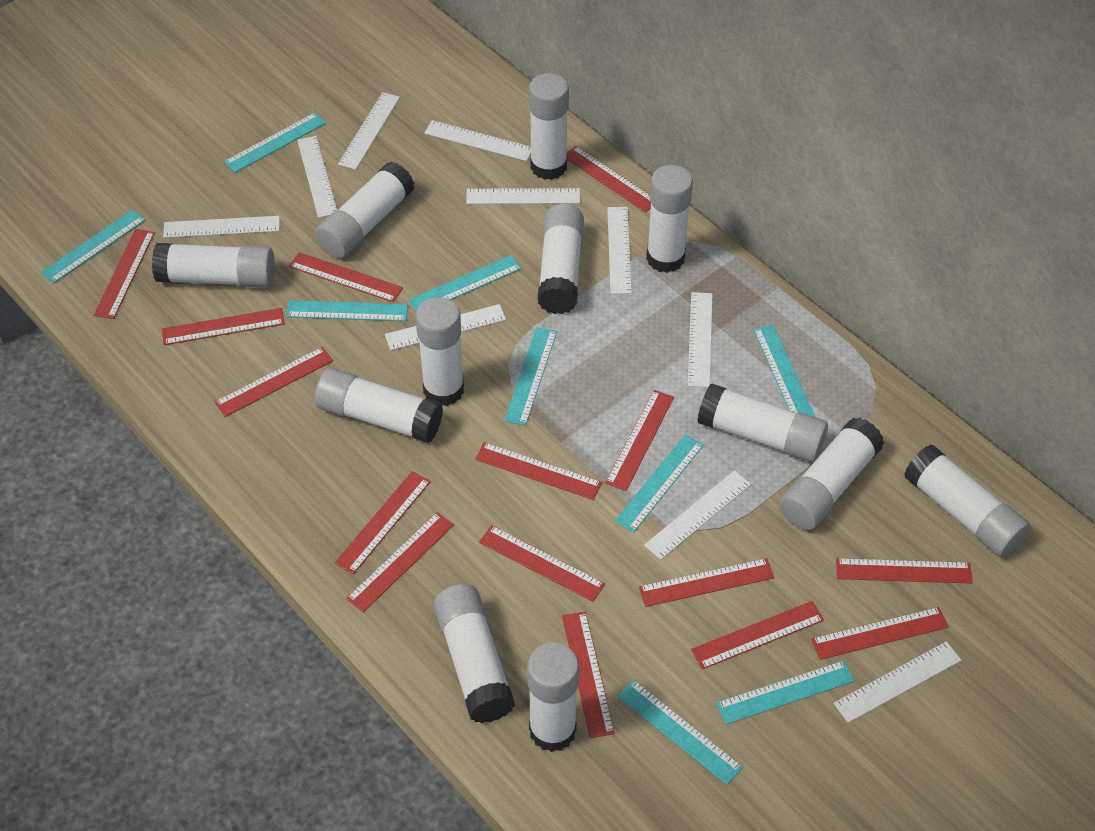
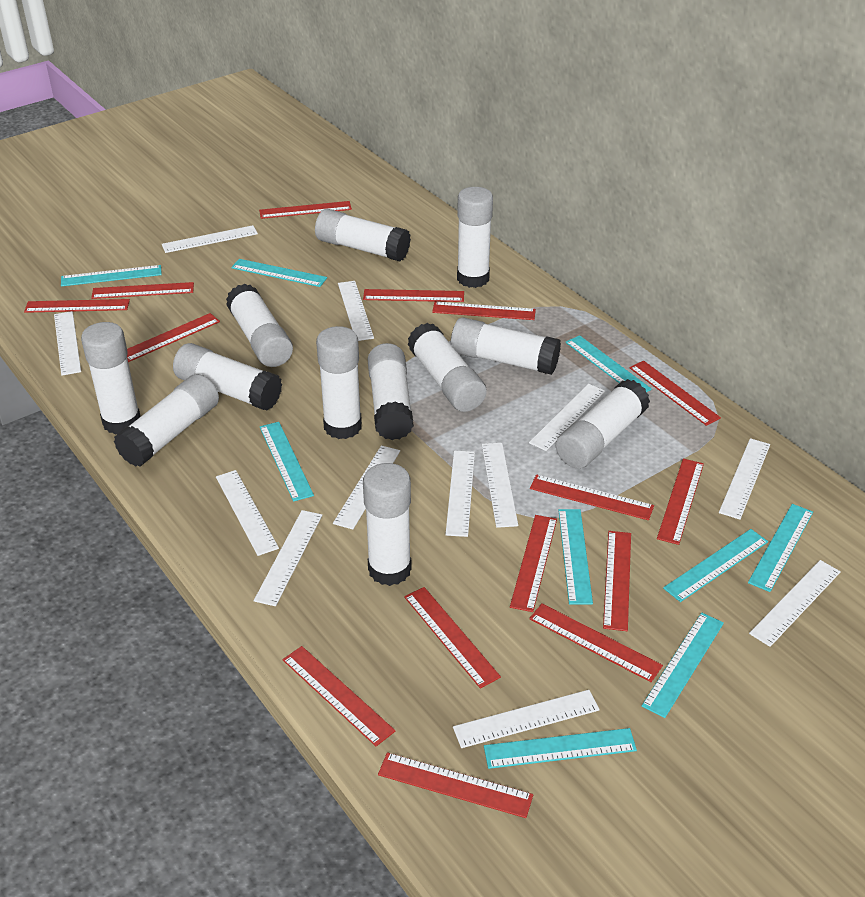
white ruler: [163,216,280,238] [297,136,337,218] [338,92,400,170] [385,304,506,350] [424,120,531,161] [466,188,580,204] [607,207,632,294] [644,470,751,560] [688,292,713,388] [833,641,961,723] = 10 -> [54,311,81,376] [162,225,258,253] [216,470,279,556] [254,510,322,606] [333,445,400,530] [338,281,374,341] [445,450,475,537] [453,690,600,748] [482,443,518,528] [529,384,605,451] [719,438,770,520] [749,560,841,647] = 12

